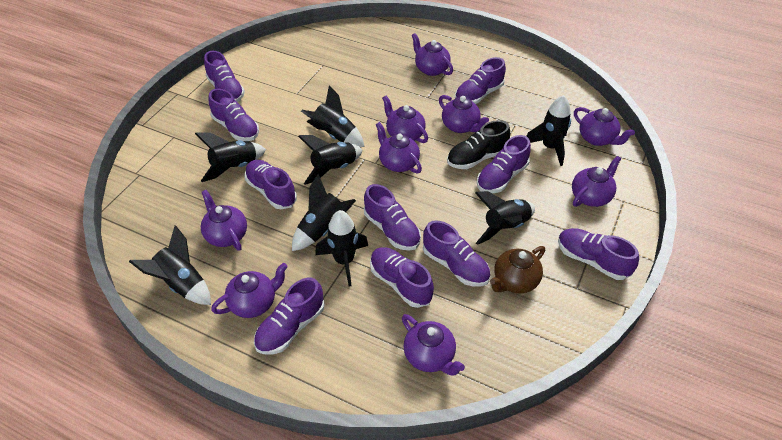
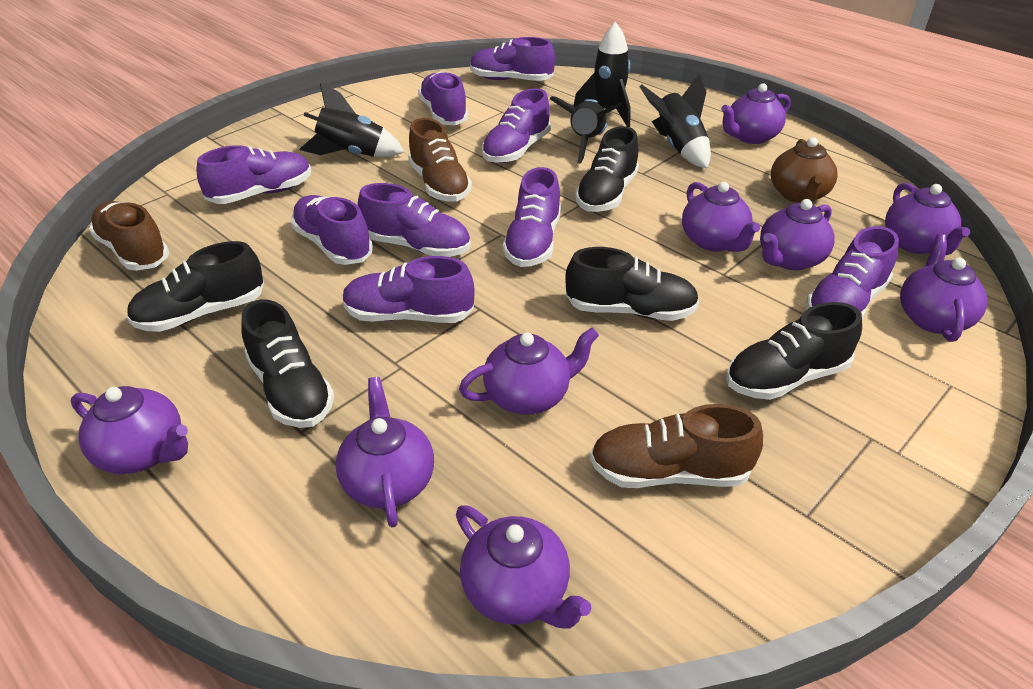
black rocket: [129,225,211,305] [195,132,266,182] [292,174,356,251] [298,135,362,185] [301,86,364,147] [315,210,368,286] [475,191,535,245] [527,95,571,166] = 8 -> [299,82,404,157] [550,96,622,163] [574,22,631,127] [640,74,711,168] = 4
black shoe: [447,120,510,169] = 1 -> [126,241,264,332] [242,299,334,428] [565,247,699,321] [575,126,639,212] [726,302,862,400] = 5
brown shoe: none = 0 -> [89,201,169,271] [408,118,472,202] [590,404,763,488] = 3
purple shoe: [204,51,245,102] [209,88,259,141] [245,160,297,209] [254,278,325,354] [364,184,421,251] [370,247,434,308] [423,220,490,286] [455,57,506,104] [477,135,531,193] [558,228,639,280] = 10 -> [196,145,311,204] [291,195,373,265] [342,256,475,323] [358,183,471,257] [418,71,468,125] [470,37,555,81] [482,88,551,163] [503,167,561,267] [806,226,899,319] = 9

